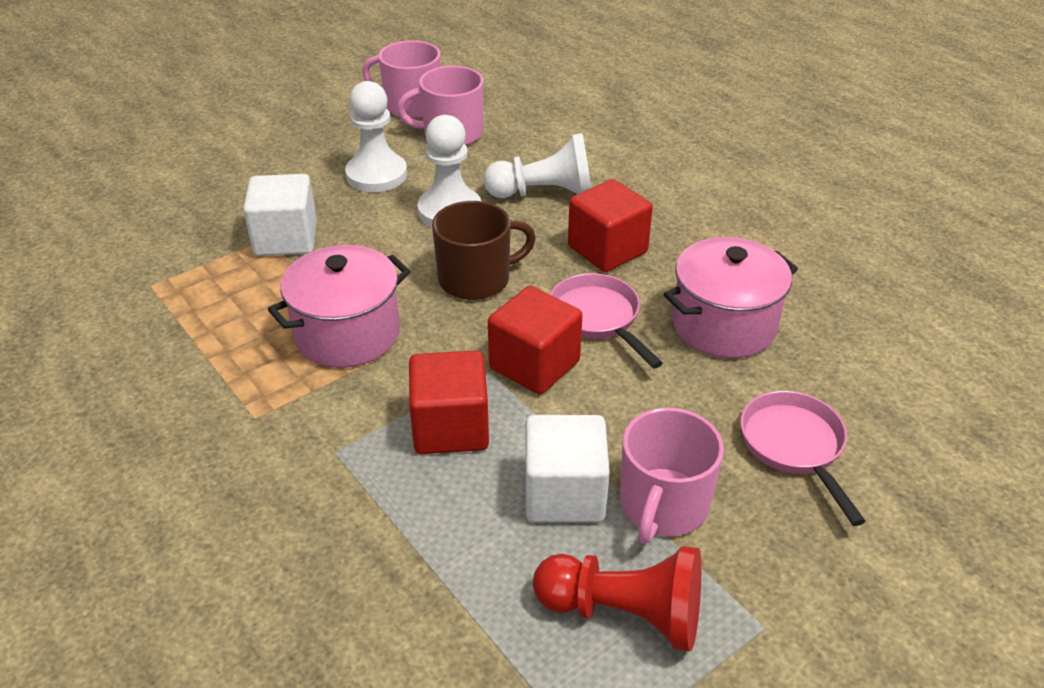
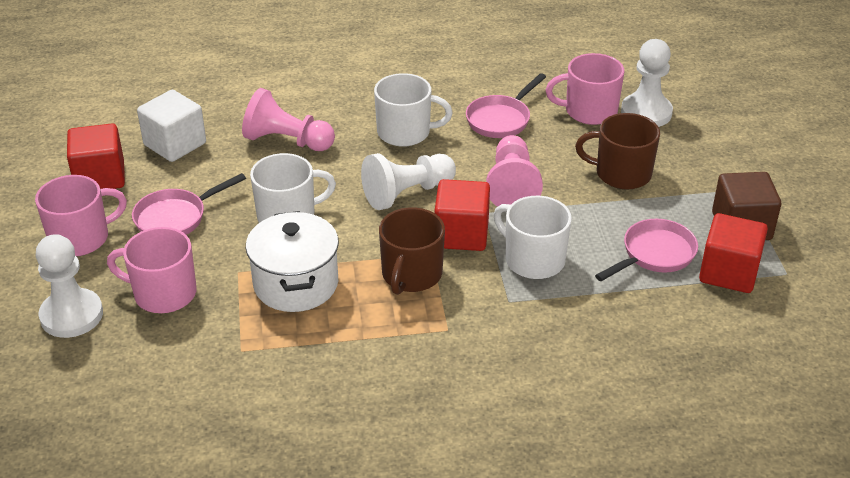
brown cube: none = 0 -> [712,172,781,240] = 1
brown mug: [432,201,536,300] = 1 -> [379,207,445,295] [575,113,660,190] = 2
pink pan: [550,273,663,368] [740,391,866,526] = 2 -> [132,173,246,235] [466,73,546,138] [595,219,698,281] = 3
pink pawn: none = 0 -> [242,88,335,151] [486,135,543,207] = 2
pink pot: [268,245,411,368] [664,237,798,358] = 2 -> none = 0
red pawn: [533,546,701,651] = 1 -> none = 0
white cube: [243,174,317,256] [525,415,610,523] = 2 -> [137,90,206,162] = 1
white mug: none = 0 -> [250,153,336,223] [374,73,453,147] [493,196,572,279] = 3
white pot: none = 0 -> [246,211,339,312] = 1

